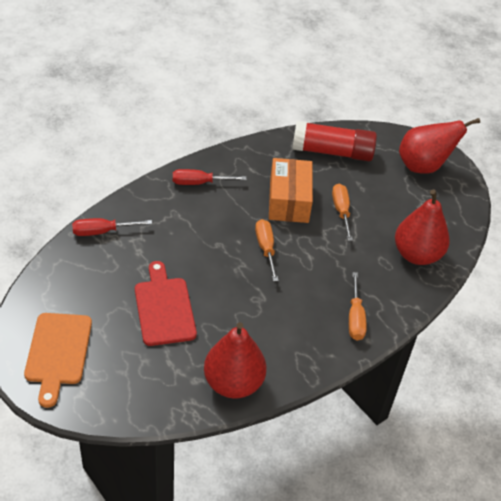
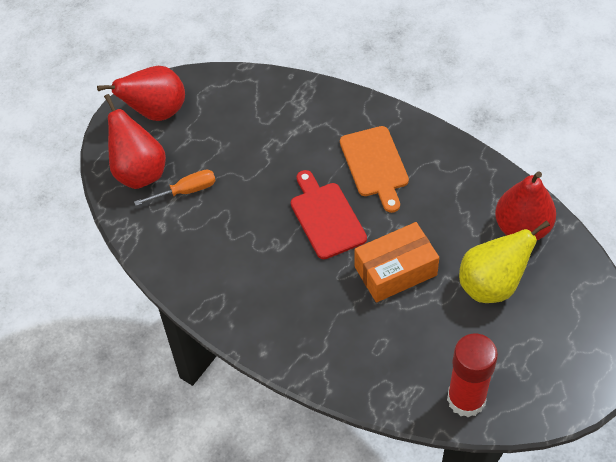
orange screwdriver: [255,219,279,282] [332,184,353,241] [349,272,367,341] = 3 -> [134,170,216,206] = 1
red screwdriver: [72,218,152,236] [173,169,247,185] = 2 -> none = 0
yellow pear: none = 0 -> [459,220,550,303] = 1

